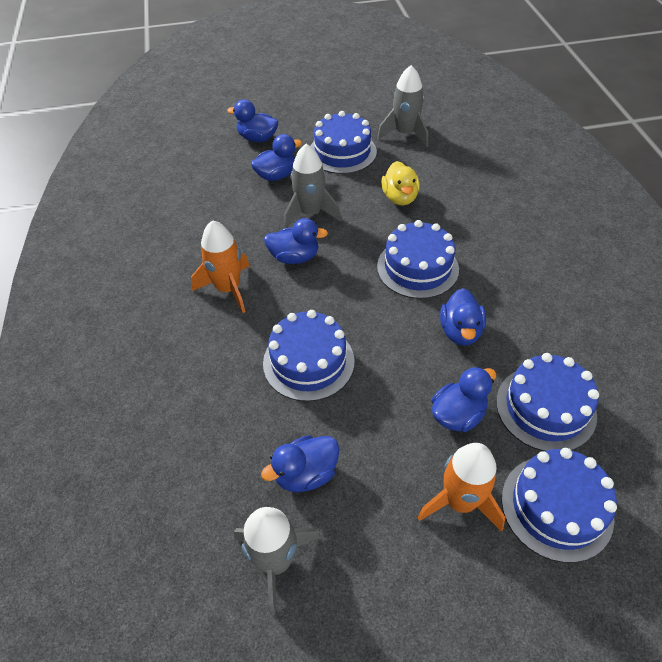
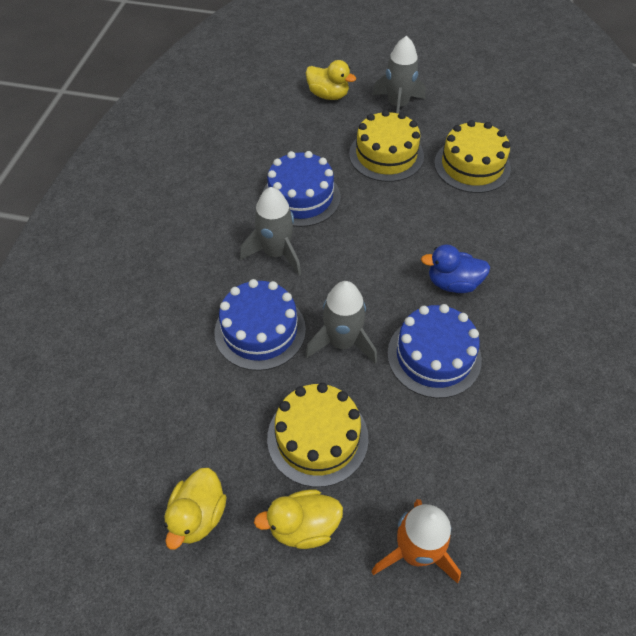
blue cake: [263,310,355,402] [311,111,377,174] [377,220,459,299] [496,353,599,451] [502,448,617,563] = 5 -> [214,279,306,371] [263,151,340,227] [387,304,482,398] = 3
blue duck: [227,99,278,142] [251,134,302,181] [261,435,339,492] [264,218,328,264] [431,366,496,432] [440,288,486,346] = 6 -> [421,244,490,293] = 1
orange rocket: [191,220,250,313] [417,443,505,532] = 2 -> [371,499,461,584] = 1
yellow cake: none = 0 -> [267,383,368,487] [349,110,424,182] [434,120,511,193] = 3
yellow duck: [381,161,420,205] = 1 -> [164,468,227,550] [254,489,343,549] [306,60,356,100] = 3

